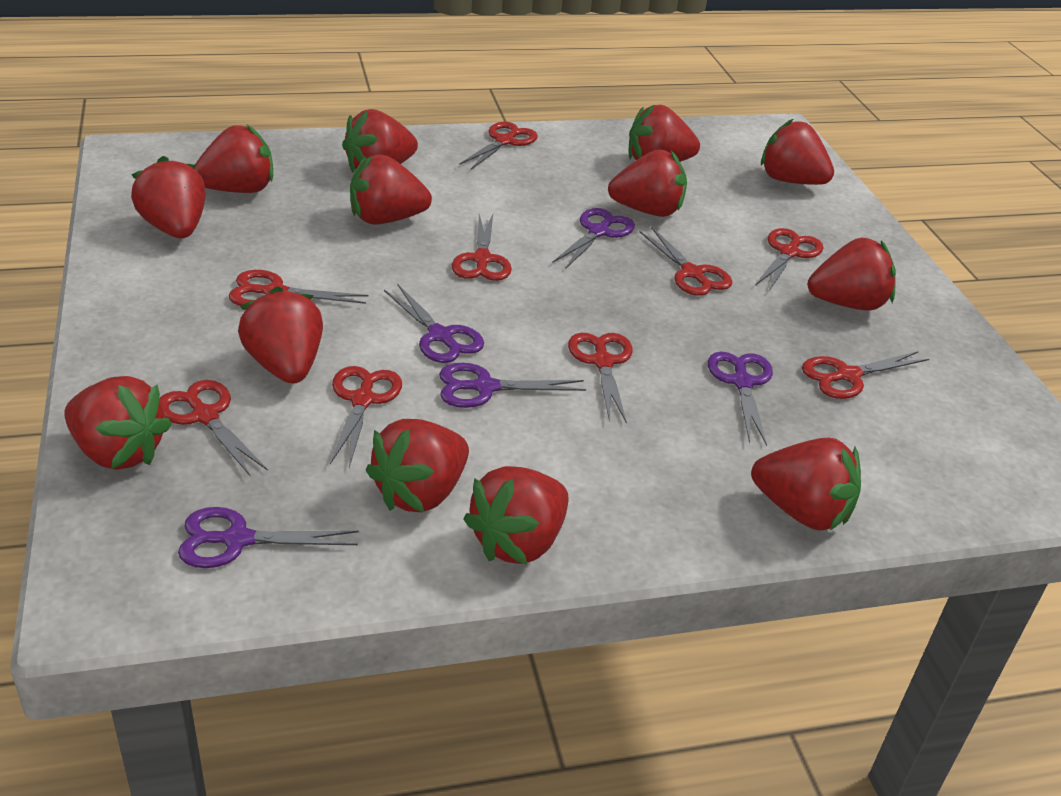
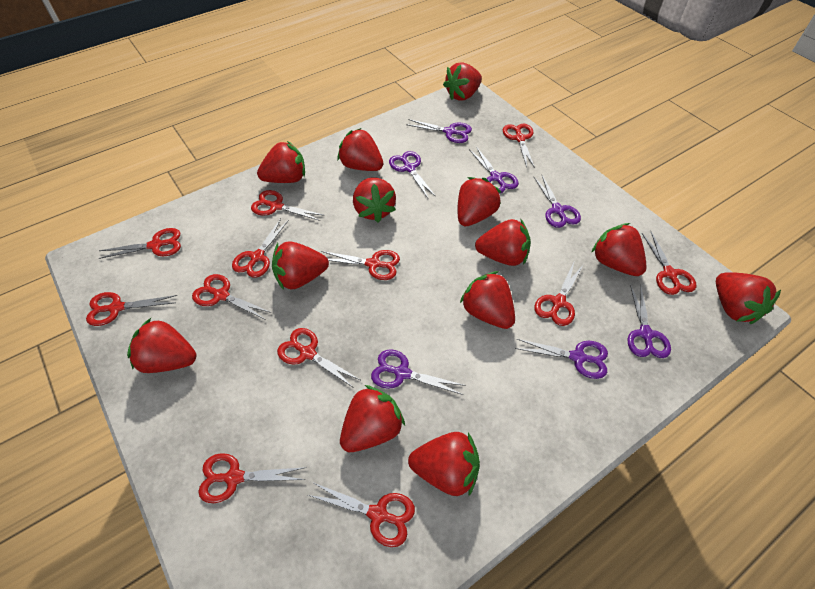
purple scissors: [178,507,359,568] [384,285,484,363] [439,363,586,408] [552,208,635,269] [708,352,773,446] = 5 -> [371,349,466,395] [389,151,436,198] [406,119,472,143] [469,146,519,194] [515,339,608,379] [534,175,581,228] [628,284,671,358] = 7
red scissors: [160,380,268,477] [229,270,369,306] [330,366,402,467] [452,214,512,281] [459,122,538,170] [568,333,633,424] [640,227,732,296] [755,228,823,291] [802,351,929,399] = 9 -> [86,292,177,326] [99,228,181,259] [192,274,272,320] [198,453,307,503] [232,219,289,278] [251,190,325,221] [277,328,360,388] [308,483,415,547] [321,250,400,280] [503,124,535,168] [534,263,584,326] [642,232,696,295] = 12

